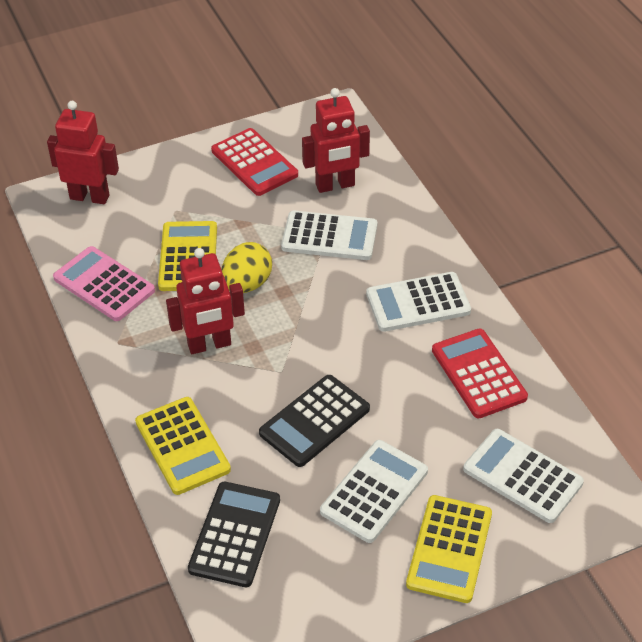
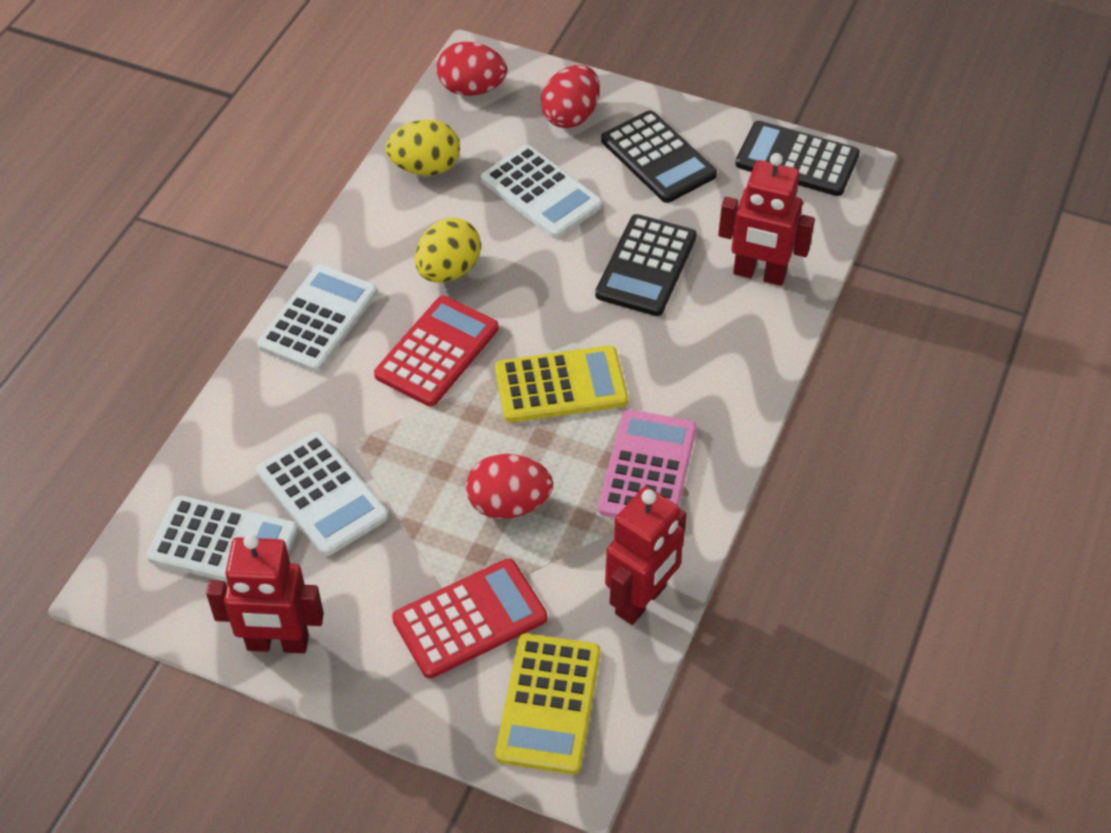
black calculator: [188,482,280,587] [259,375,370,467] = 2 -> [595,214,697,316] [601,110,717,203] [735,121,860,196] = 3
red egg: none = 0 -> [436,42,507,96] [466,454,553,519] [541,65,600,128] = 3
yellow calculator: [135,397,231,495] [158,221,217,291] [406,495,492,603] = 3 -> [495,345,628,423] [495,633,600,774] = 2
yellow egg: [221,242,272,293] = 1 -> [385,120,460,176] [415,218,481,283] = 2

